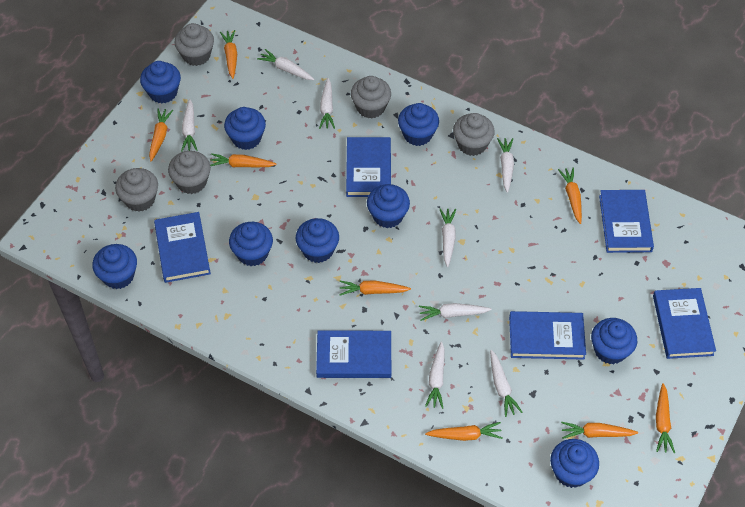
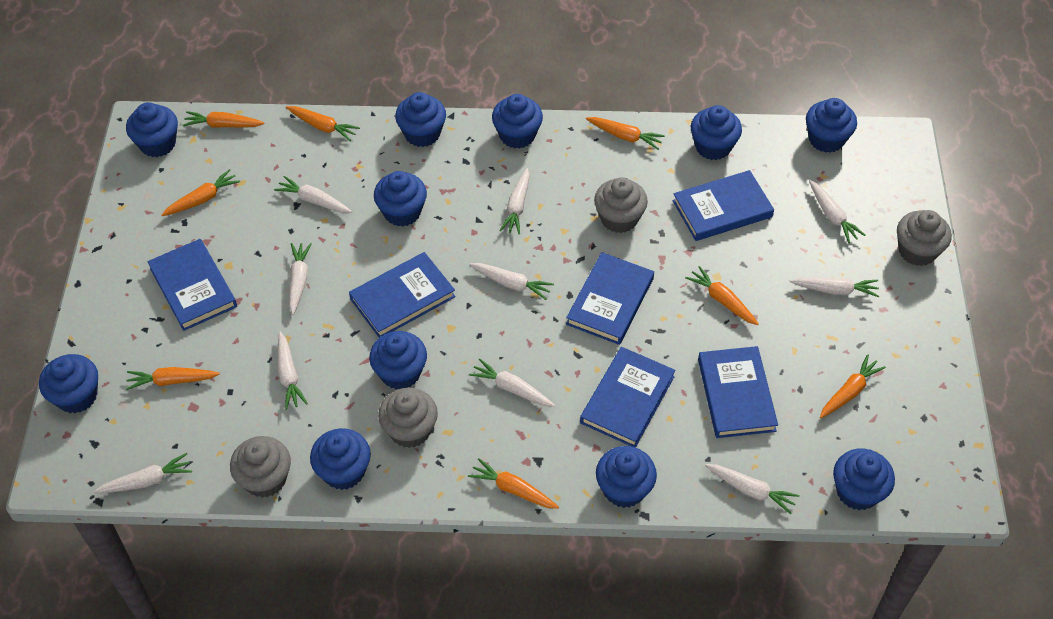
blue cupcake: [92,244,137,289] [140,61,181,103] [224,107,266,150] [229,222,273,266] [295,218,339,263] [367,184,410,228] [398,103,439,146] [550,439,599,488] [591,318,637,364] = 9 -> [39,354,98,413] [126,102,178,157] [310,428,371,490] [369,331,427,389] [374,171,427,227] [395,92,446,147] [492,94,543,149] [596,446,657,508] [691,105,742,160] [806,98,857,153] [833,448,895,510] = 11
grey cupcake: [115,168,158,212] [168,151,211,194] [174,23,214,66] [351,76,391,119] [453,113,495,156] = 5 -> [230,436,291,498] [378,388,438,448] [594,177,648,233] [897,210,952,266] = 4
white carrot: [181,99,197,152] [257,49,314,80] [319,78,335,129] [419,303,492,321] [425,341,445,409] [440,208,456,267] [490,350,522,417] [497,138,514,193] = 8 -> [94,453,192,493] [274,176,352,213] [278,332,308,410] [289,243,312,315] [469,263,554,300] [469,358,555,407] [499,168,530,234] [705,464,799,514] [790,277,879,297] [809,180,866,243] = 10

